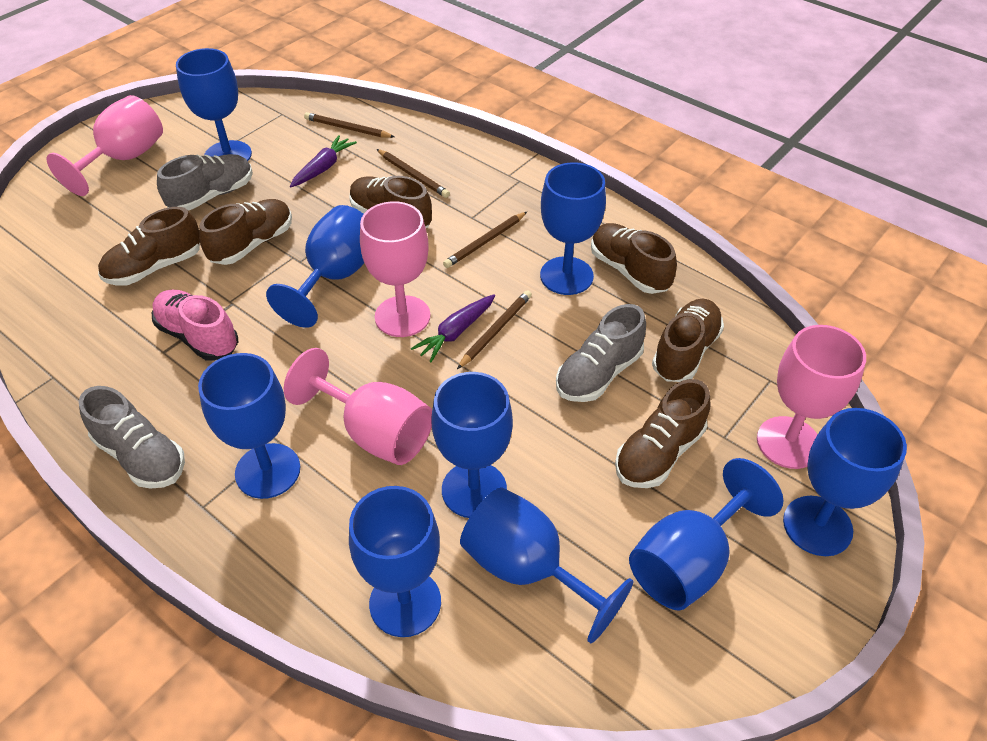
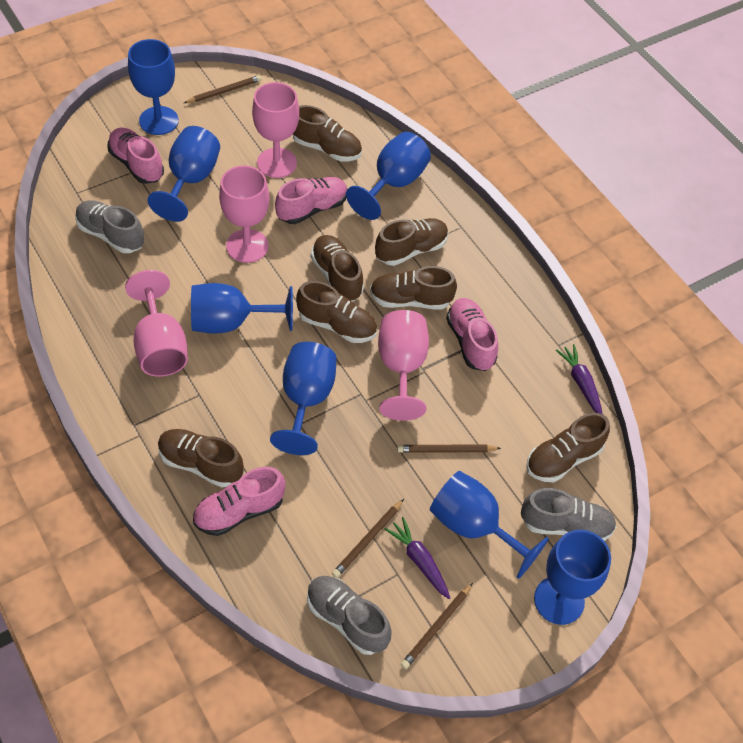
blue goblet: [176,48,252,161] [198,353,300,499] [266,205,364,328] [349,486,441,637] [432,372,513,518] [460,487,633,643] [540,162,606,295] [629,458,784,611] [783,408,907,556] = 9 -> [128,39,179,135] [148,126,220,222] [191,283,293,333] [270,342,337,455] [346,132,431,220] [430,471,549,579] [534,530,611,625] = 7
brown shoe: [98,207,200,286] [199,199,292,265] [349,176,432,228] [591,223,677,294] [615,379,710,488] [652,299,724,382] = 6 -> [158,429,244,487] [293,105,362,162] [296,281,377,343] [311,235,364,301] [370,266,457,310] [375,218,448,266] [526,413,610,482] = 7
pink shoe: [152,290,238,361] = 1 -> [107,128,164,184] [193,467,286,536] [275,177,348,224] [446,298,498,371] = 4

